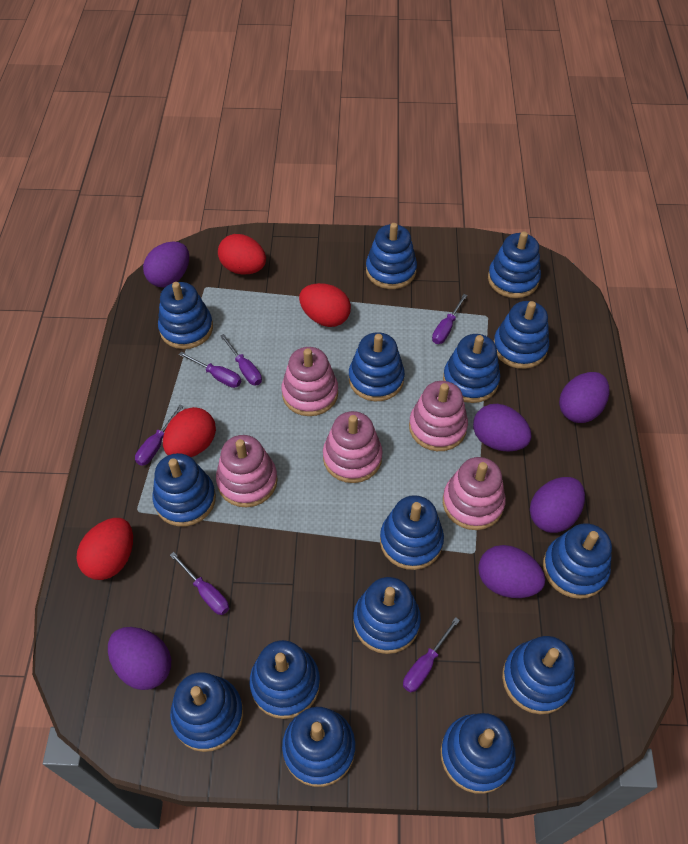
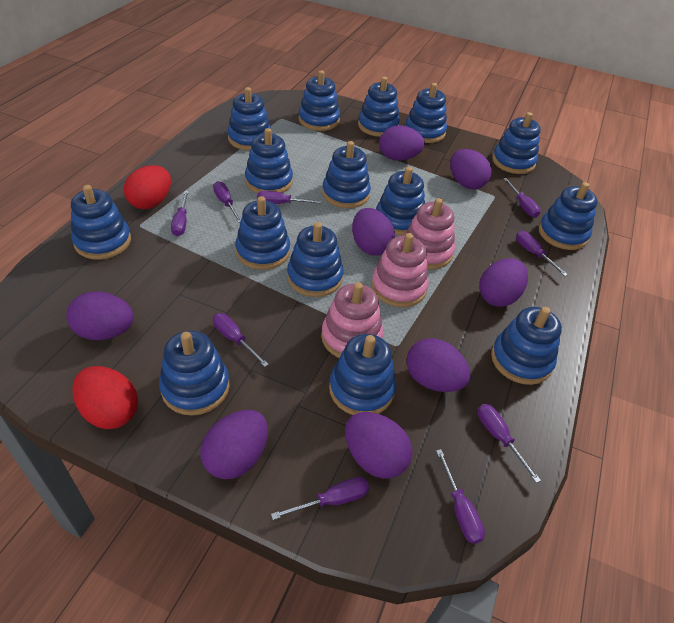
pink stacking toy: [216,435,278,507] [282,347,338,416] [323,411,383,483] [409,381,468,451] [443,457,506,530] = 5 -> [321,282,383,358] [371,233,429,307] [404,198,455,269] = 3
purple egg: [108,627,171,690] [143,241,189,287] [473,404,532,452] [478,545,545,598] [530,477,585,533] [559,372,609,423] = 6 -> [66,291,134,340] [200,410,268,479] [345,412,412,479] [352,208,395,256] [379,125,425,161] [406,338,470,392] [450,149,492,190] [479,258,528,307] = 8
purple screwdriver: [135,405,184,466] [170,552,229,615] [179,352,241,388] [220,334,262,385] [403,617,460,692] [432,294,467,344] = 6 -> [171,191,189,236] [213,181,241,223] [213,313,269,367] [257,191,322,204] [271,477,369,520] [436,449,485,544] [478,404,541,483] [503,178,541,218] [516,231,568,276] = 9
red egg: [76,518,133,580] [163,407,216,457] [218,234,266,274] [299,283,351,327] = 4 -> [73,366,138,429] [124,165,171,209] = 2

